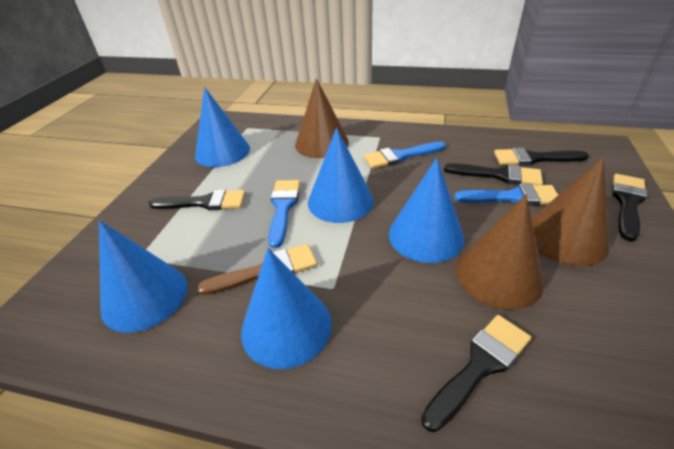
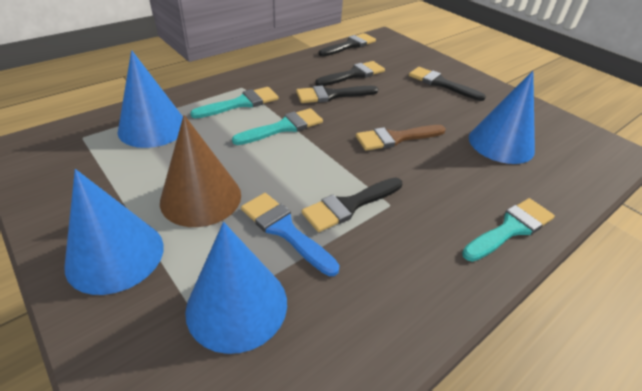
blue brush: [268,180,300,248] [364,141,446,168] [454,184,558,205] = 3 -> [241,193,340,276] = 1
blue cone: [99,220,187,333] [195,87,250,167] [241,248,332,369] [308,128,374,223] [389,158,464,263] = 5 -> [64,169,164,295] [118,50,183,148] [185,222,287,354] [469,71,535,164] = 4
brown cone: [295,78,349,158] [456,194,544,310] [531,157,609,266] = 3 -> [160,115,241,227] = 1
turquoise brush: none = 0 -> [190,87,279,119] [232,108,323,145] [462,198,555,262] = 3

